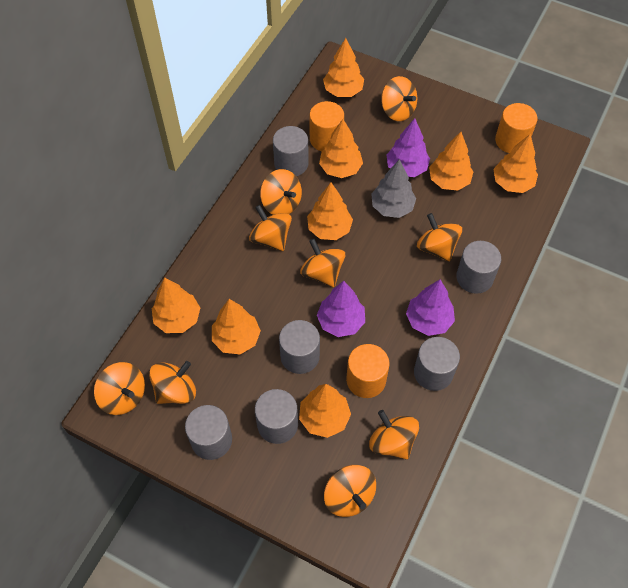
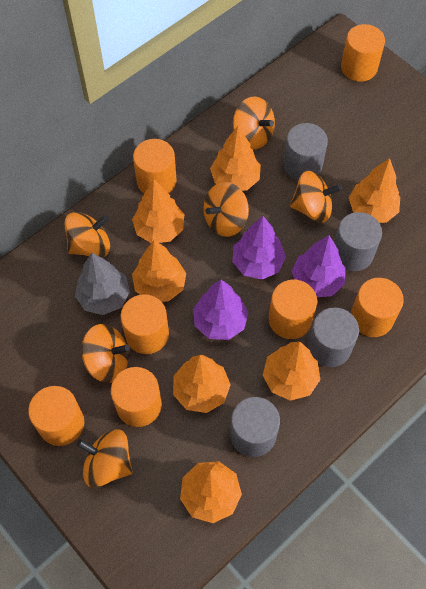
grey cylinder: [185,405,232,460] [255,389,298,444] [273,126,309,176] [279,320,320,374] [414,337,460,391] [456,241,501,294] = 6 -> [230,397,280,457] [283,123,328,181] [307,307,359,367] [334,212,382,271] = 4
orange cylinder: [309,101,344,151] [346,344,389,398] [495,103,538,153] = 3 -> [28,386,84,446] [111,367,162,427] [120,294,169,354] [133,139,177,194] [269,280,317,339] [341,24,385,82] [351,278,404,337] = 7
orange spinning top: [94,362,145,415] [149,361,196,404] [249,205,292,251] [260,169,302,215] [300,239,345,287] [324,465,376,517] [369,410,419,460] [381,76,417,121] [417,213,462,262] = 9 -> [64,212,110,257] [77,429,133,488] [82,324,130,383] [203,182,249,237] [233,97,275,150] [290,171,341,223] = 6
orange tree: [152,278,200,333] [212,299,261,354] [299,384,351,438] [307,183,353,240] [319,119,363,178] [323,38,364,97] [429,132,473,190] [493,134,538,193] = 8 -> [132,179,184,243] [132,240,186,302] [173,355,231,413] [180,461,242,523] [210,126,261,191] [263,341,320,401] [349,158,400,223] = 7

